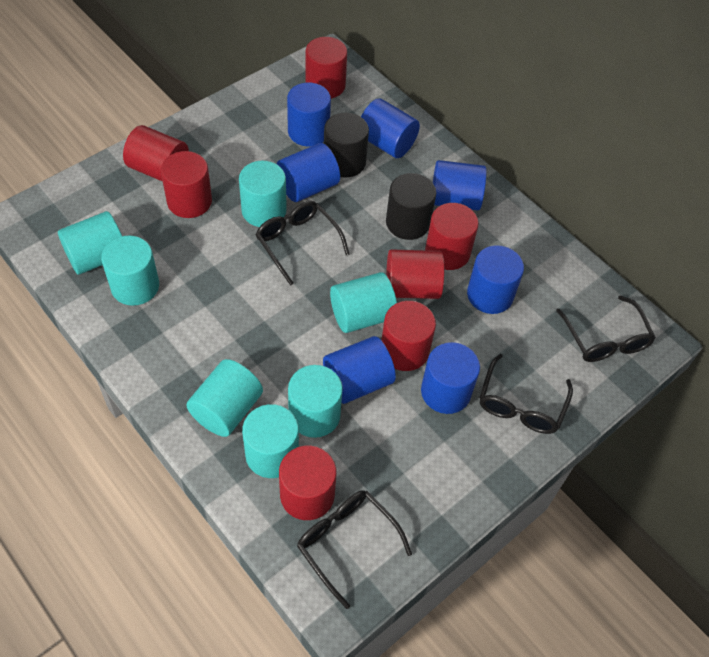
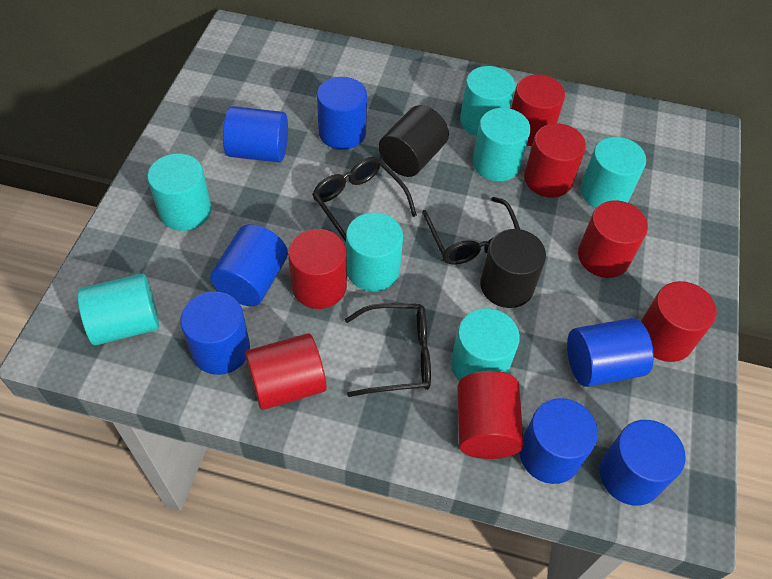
black glasses: [256,201,350,286] [297,490,412,609] [480,354,573,434] [556,296,656,362] = 4 -> [312,157,417,242] [345,303,431,397] [422,197,520,265] = 3

